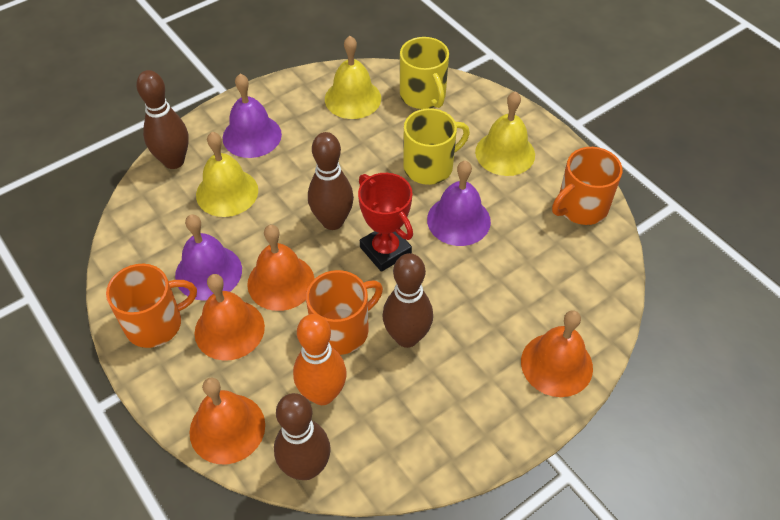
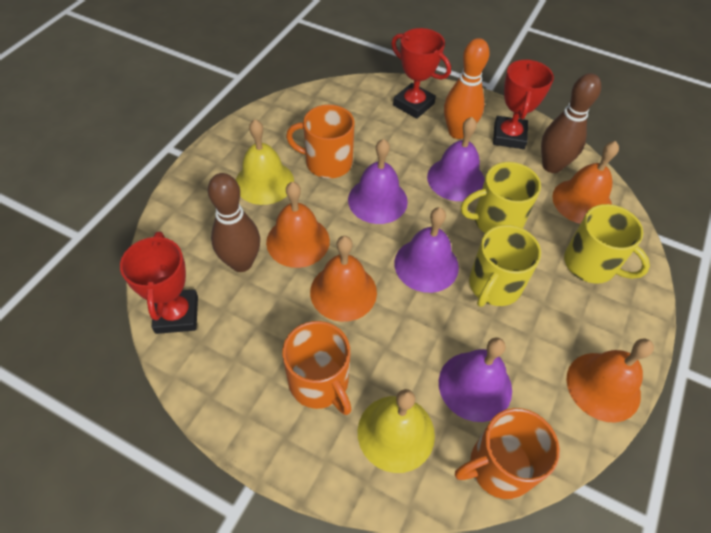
brown bowling pin: [136,70,189,169] [274,393,331,480] [308,132,354,230] [382,253,433,348] = 4 -> [208,173,260,272] [541,73,601,173] = 2
purple bell: [175,214,242,301] [223,74,282,158] [427,160,491,246] = 3 -> [348,139,408,224] [394,207,459,293] [427,117,485,201] [439,337,512,422] = 4
red trophy: [358,173,413,272] = 1 -> [120,232,198,334] [391,28,451,119] [493,59,554,149] = 3
yellow bell: [196,132,258,217] [325,36,381,119] [475,91,535,176] = 3 -> [236,119,294,205] [358,389,435,473] = 2
yellow mug: [400,37,449,109] [403,108,470,185] = 2 -> [461,162,541,234] [469,225,541,307] [564,204,650,283] = 3

